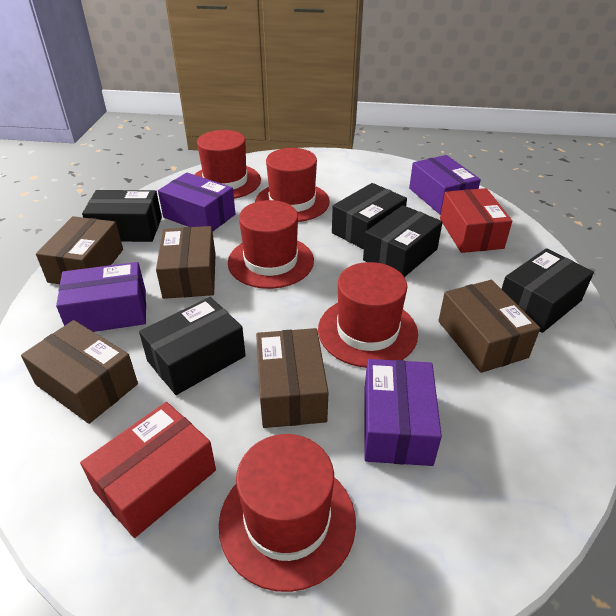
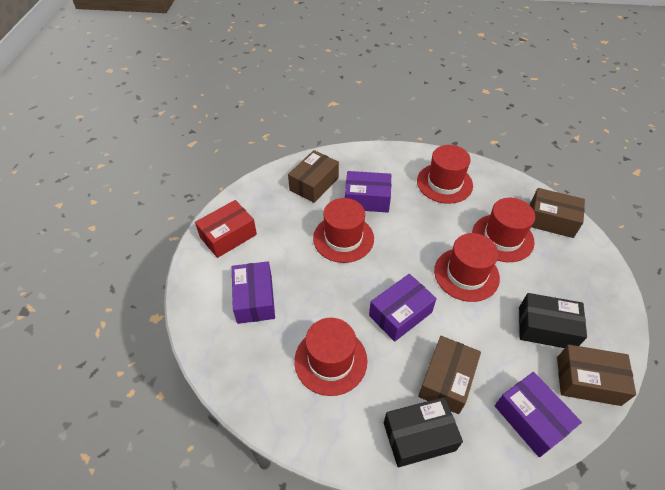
black box: [82,190,162,242] [139,297,246,395] [332,183,407,249] [363,205,443,277] [502,248,594,333] = 5 -> [384,397,463,467] [519,293,587,348] = 2
brown box: [21,320,138,424] [36,216,123,284] [156,226,216,299] [256,328,329,428] [438,280,540,373] = 5 -> [288,150,339,203] [418,336,481,414] [530,188,585,238] [557,344,636,406] = 4
red box: [80,402,216,538] [440,188,512,253] = 2 -> [195,200,257,258] = 1

